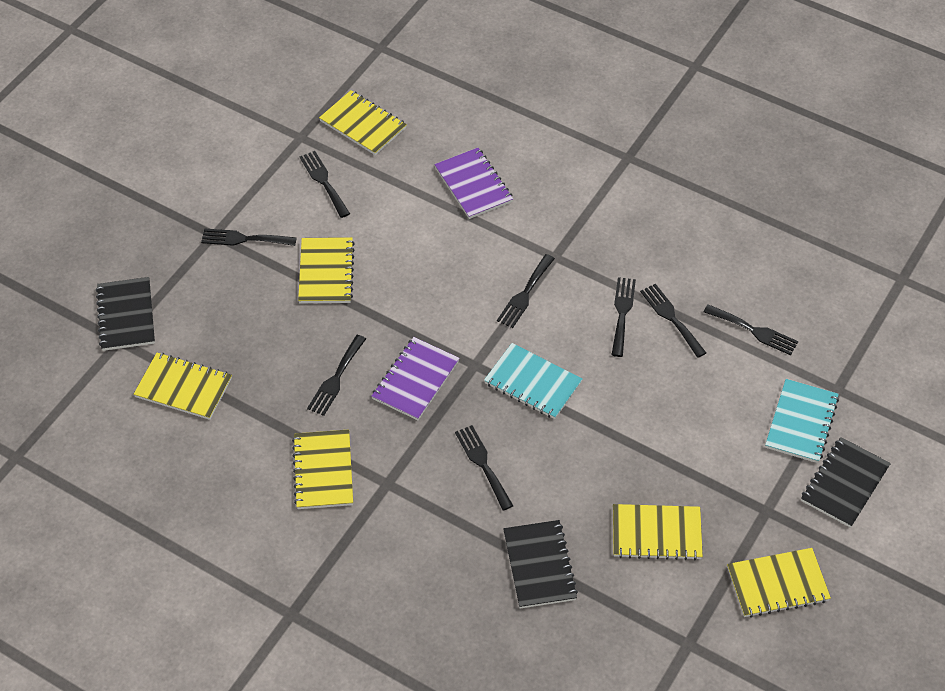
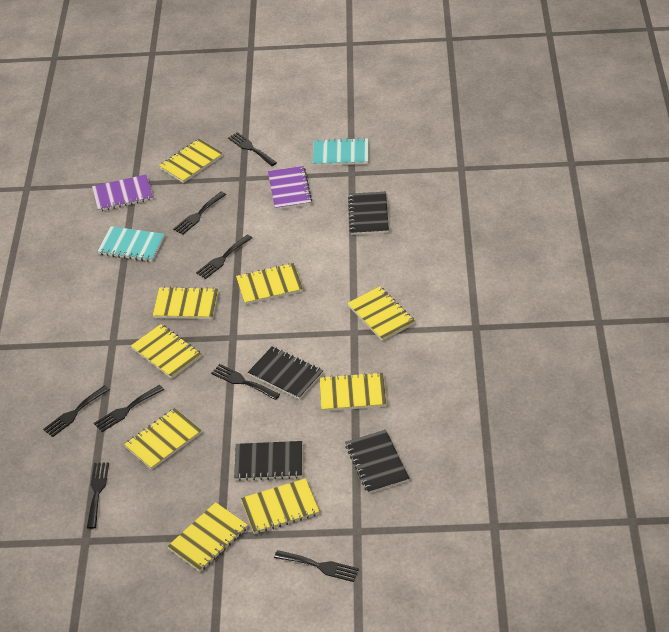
black notebook: [96,277,155,351] [503,520,578,609] [801,437,891,528] = 3 -> [234,441,302,481] [248,347,323,400] [345,430,409,494] [348,192,389,235] = 4
yellow notebook: [134,353,232,420] [292,429,353,509] [298,237,355,303] [319,90,407,155] [613,504,703,560] [727,548,831,618] = 6 -> [124,408,202,470] [131,324,202,379] [153,287,218,319] [159,139,223,183] [167,502,248,572] [236,263,303,305] [241,478,320,534] [319,372,386,412] [347,286,415,341] = 9

